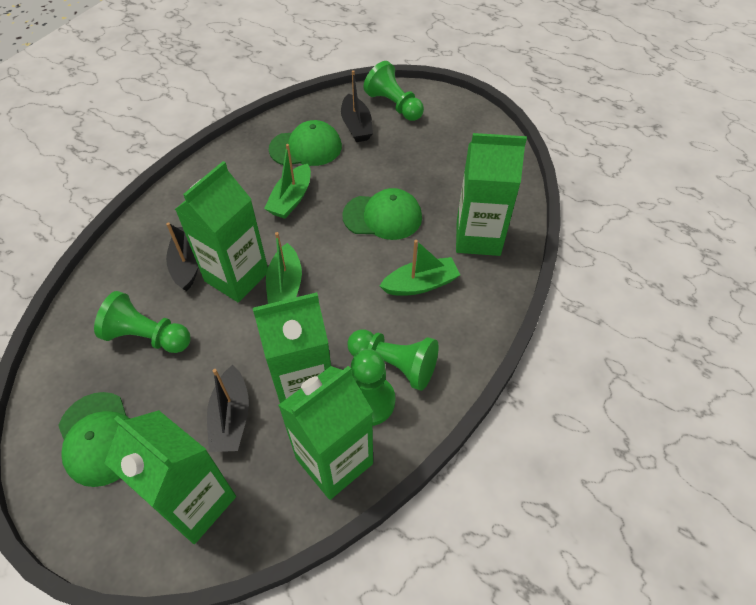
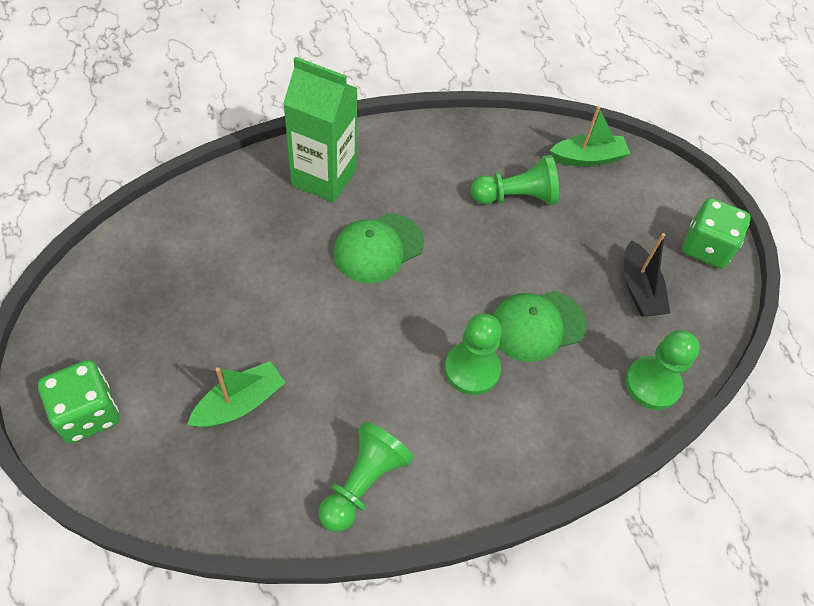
black boat: [166,222,199,291] [207,365,249,452] [341,70,373,142] = 3 -> [624,233,670,317] = 1
green boat: [264,144,311,219] [266,232,302,304] [380,240,460,296] = 3 -> [187,361,286,428] [550,106,630,167] = 2
green cap: [58,392,130,487] [269,120,342,166] [342,188,422,240] = 3 -> [333,214,424,283] [492,291,587,362] = 2
green carton: [105,410,236,544] [175,161,268,302] [253,292,331,403] [278,366,373,500] [456,133,527,256] = 5 -> [283,57,358,203] = 1
green dice: none = 0 -> [38,360,119,443] [682,198,751,269] = 2

